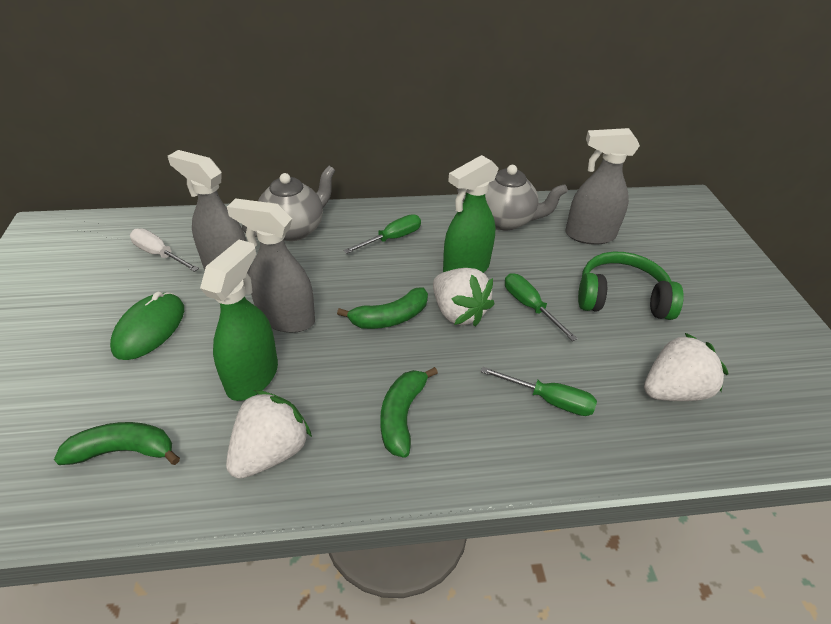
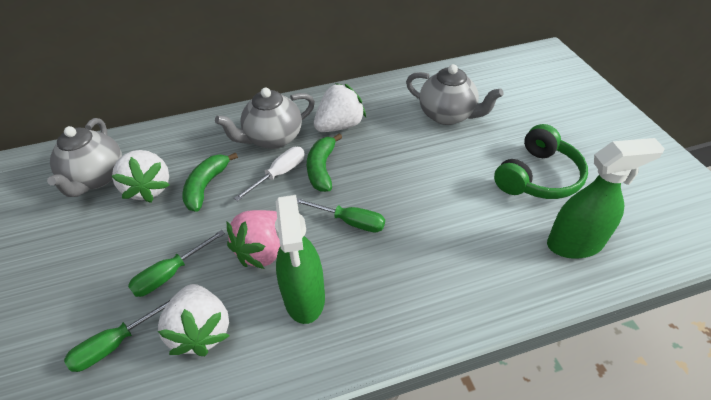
green banana: [54,422,180,465] [337,287,428,329] [380,367,438,458] = 3 -> [182,152,238,212] [307,133,342,192] = 2
green mouse: [110,292,184,360] = 1 -> none = 0
grey spray bottle: [168,150,251,275] [227,198,315,333] [565,128,640,245] = 3 -> none = 0
grey teapot: [242,166,335,241] [457,165,568,230] = 2 -> [47,118,122,197] [215,88,315,149] [406,64,504,125] = 3
pink strawberry: none = 0 -> [227,210,280,269] = 1

